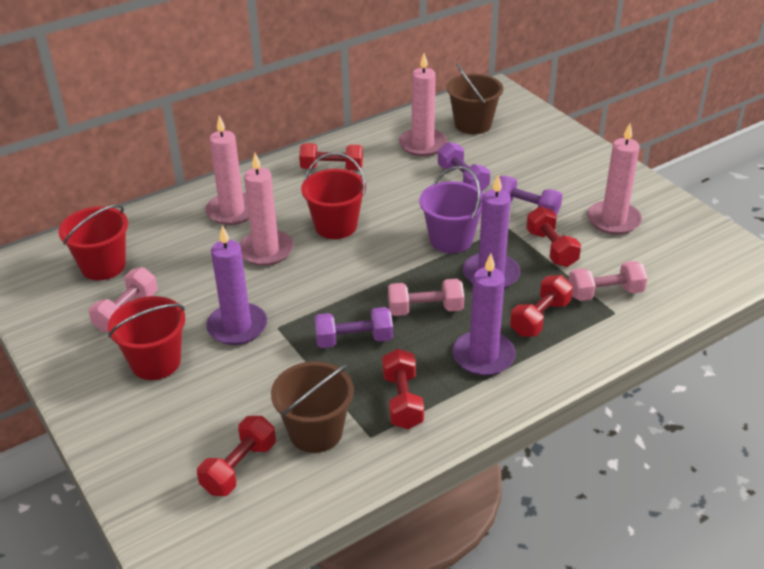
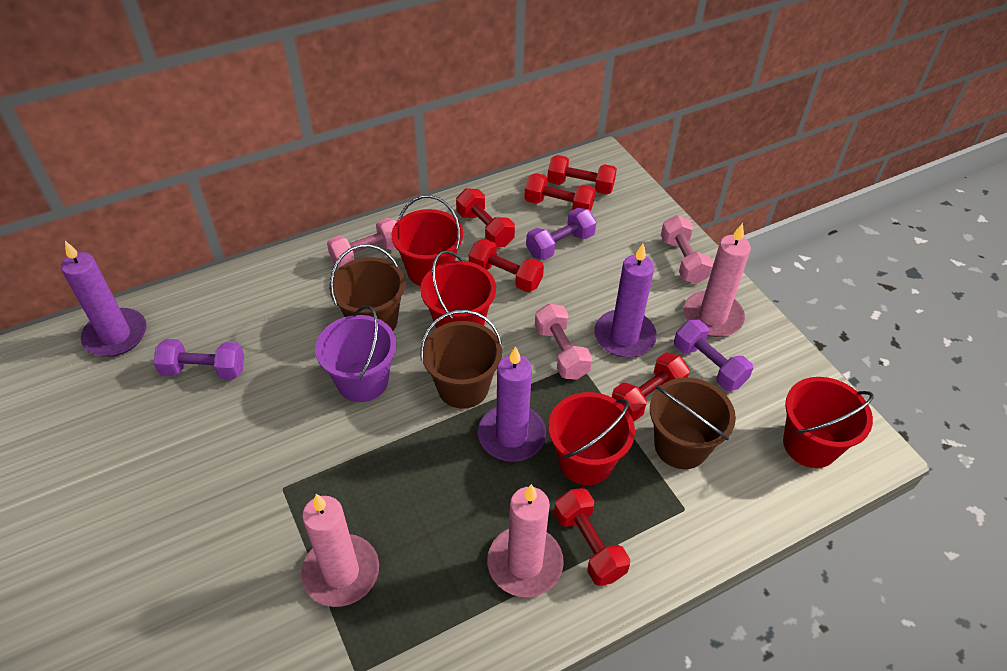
brown bucket: [271,361,354,453] [447,63,503,134] = 2 -> [329,244,406,331] [420,310,502,409] [650,377,736,469] = 3
pink candle: [205,116,249,225] [239,153,294,266] [399,53,447,156] [587,123,642,235] = 4 -> [301,494,379,607] [487,484,564,597] [684,223,751,337] = 3
red bucket: [58,204,128,280] [108,296,186,380] [301,152,366,239] = 3 -> [392,195,463,286] [420,250,496,328] [548,392,635,485] [783,377,874,468] = 4
red dumbbell: [197,416,276,496] [299,143,363,170] [382,349,424,429] [510,275,573,337] [526,206,581,267] = 5 -> [456,188,515,247] [469,239,544,292] [524,173,596,211] [547,155,617,194] [554,488,630,586] [612,352,690,421] = 6

